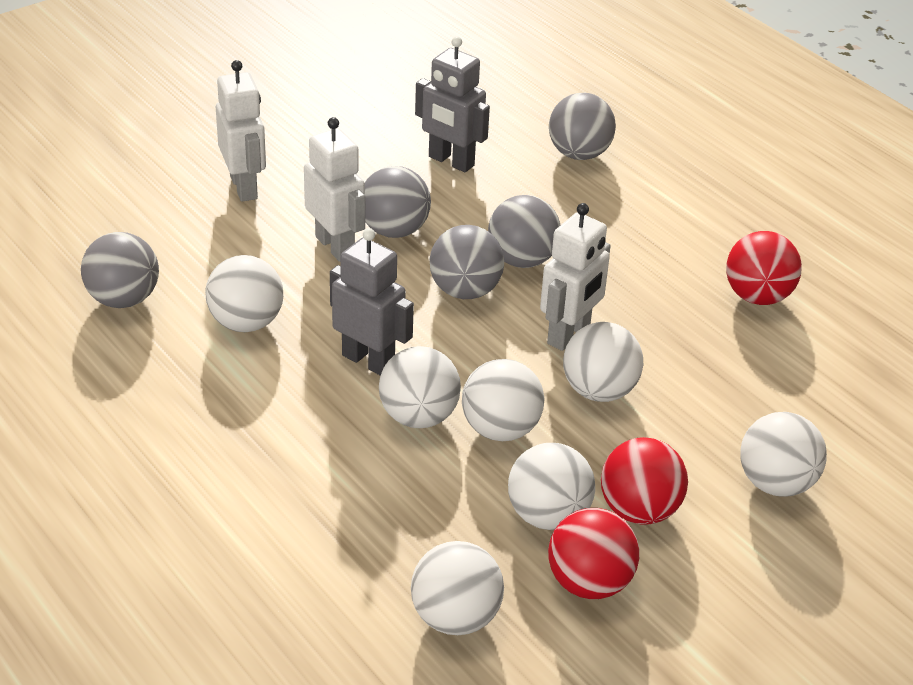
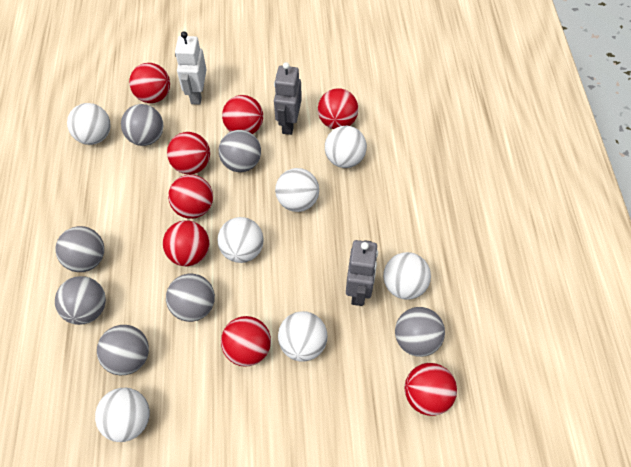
grey ball: [81,232,159,308] [365,166,431,238] [430,225,504,299] [488,195,560,268] [549,93,616,160] = 5 -> [55,226,104,272] [55,276,106,325] [97,325,149,375] [121,104,163,146] [166,274,215,322] [219,130,261,172] [395,307,445,357] = 7
red ball: [548,508,639,599] [601,437,688,525] [726,231,802,305] = 3 -> [129,63,170,103] [163,220,209,266] [167,132,210,174] [168,174,213,219] [221,316,271,367] [222,95,263,134] [318,88,358,129] [405,363,457,416] = 8
white robot: [216,60,266,202] [304,117,365,262] [540,203,611,351] = 3 -> [175,31,207,105] = 1

